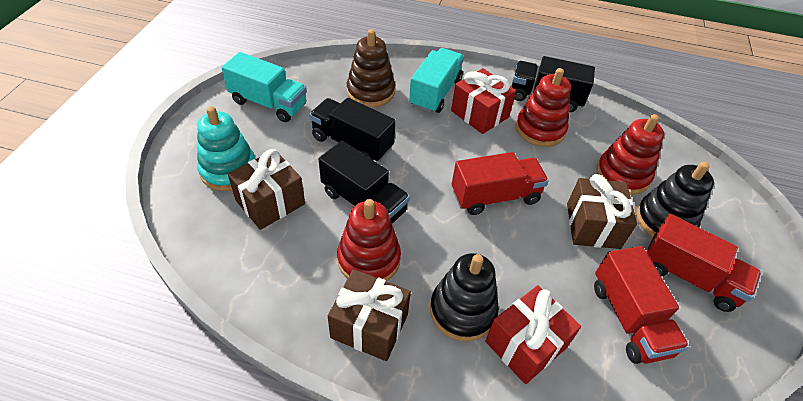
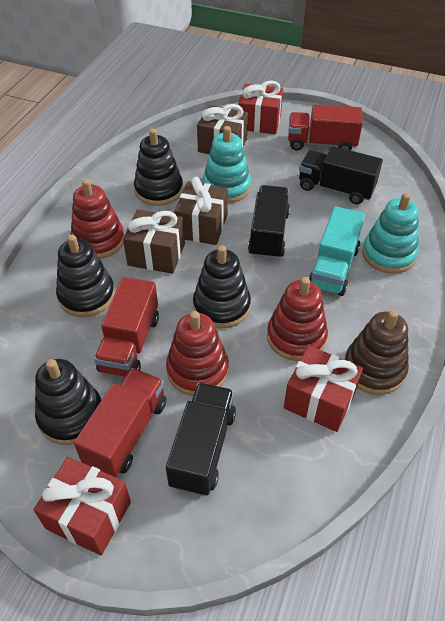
black stacking toy: [430,253,499,341] [636,162,714,237] = 2 -> [35,359,101,445] [56,235,115,317] [134,129,183,206] [193,245,251,328] = 4
red gift: [451,68,516,134] [485,285,581,384] = 2 -> [33,457,131,555] [238,80,283,134] [284,345,363,432] = 3
turquoise stacking toy: [197,106,256,191] = 1 -> [202,126,251,203] [362,193,419,274] = 2
turquoise truck: [222,52,307,122] [409,48,464,113] = 2 -> [309,206,365,296] = 1

